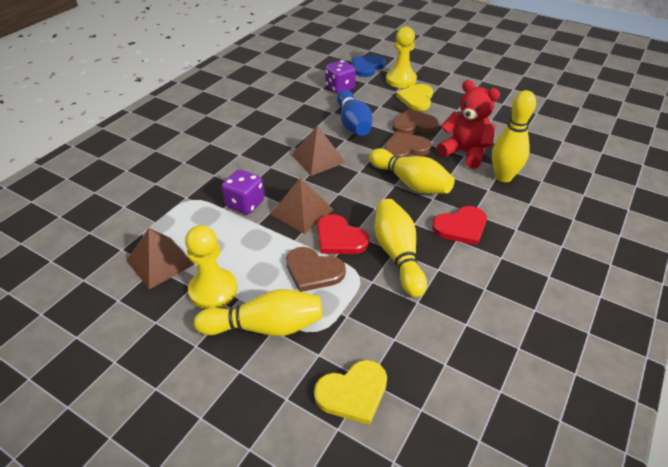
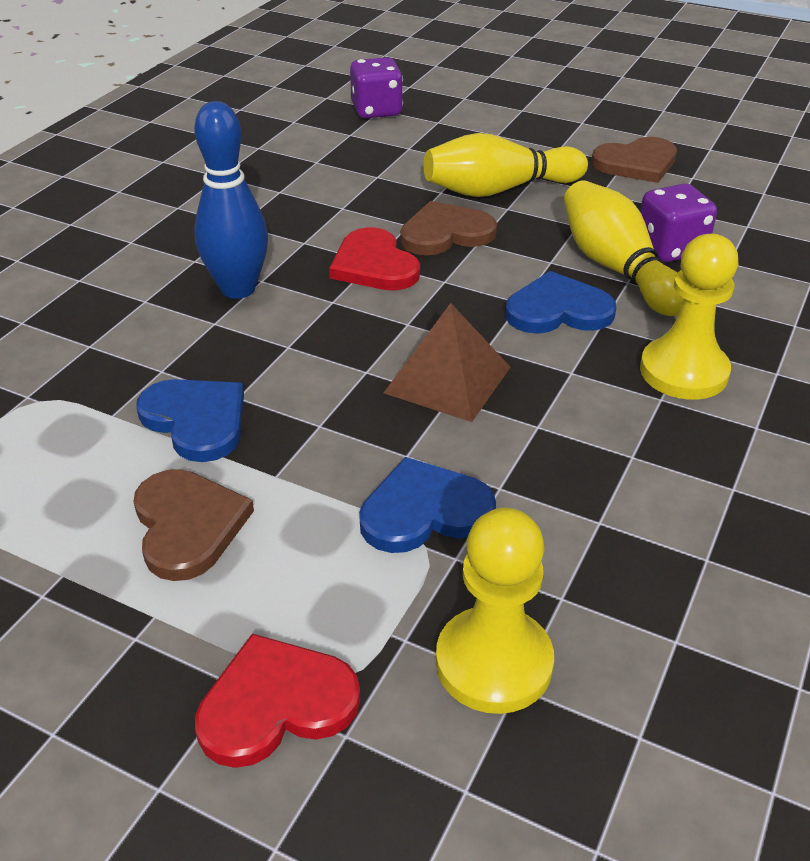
blue heart: [352,55,385,77] = 1 -> [136,379,244,462] [359,457,496,553] [505,271,616,334] = 3
brown pyramid: [126,228,195,289] [270,178,334,234] [291,125,346,176] = 3 -> [384,303,511,422] = 1
red teddy bear: [437,80,500,169] = 1 -> none = 0
yellow bowling pin: [194,289,323,336] [369,148,455,194] [375,199,427,297] [492,90,536,182] = 4 -> [424,133,588,197] [564,180,684,316] = 2
yellow heart: [314,360,387,425] [396,84,433,111] = 2 -> none = 0

